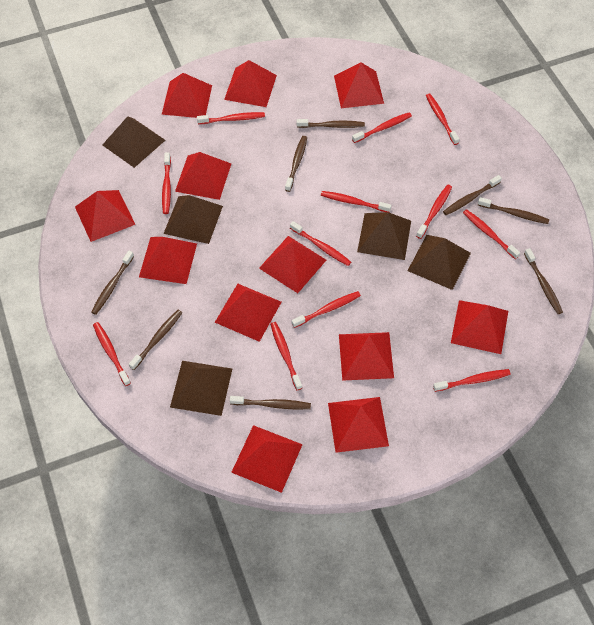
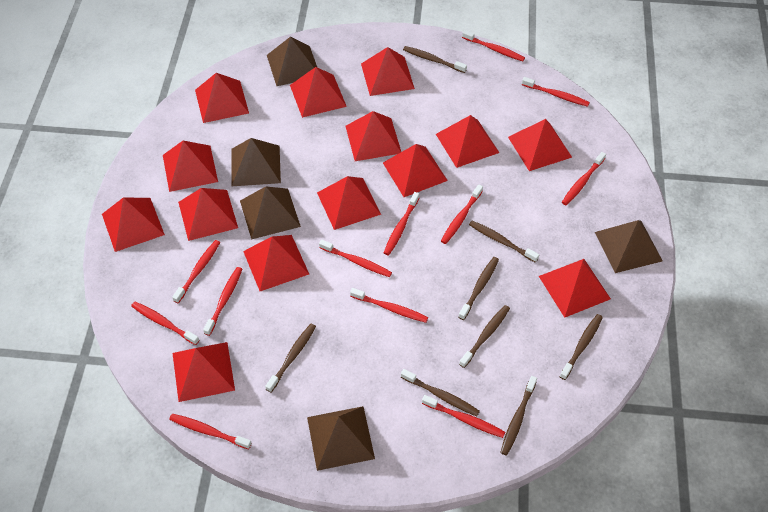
red pyramid: [75,190,135,242] [139,237,197,284] [162,73,212,118] [175,152,231,200] [215,284,281,342] [224,60,277,107] [231,425,303,493] [259,236,326,293] [328,397,389,453] [334,62,384,108] [339,332,394,381] [451,300,508,354] = 12 -> [102,197,165,252] [163,141,218,192] [173,342,235,402] [178,188,238,241] [195,73,249,123] [243,235,309,291] [290,67,347,118] [317,176,381,230] [346,111,401,161] [361,47,415,96] [383,144,448,197] [436,115,499,168] [508,119,572,171] [539,259,611,318] = 14

